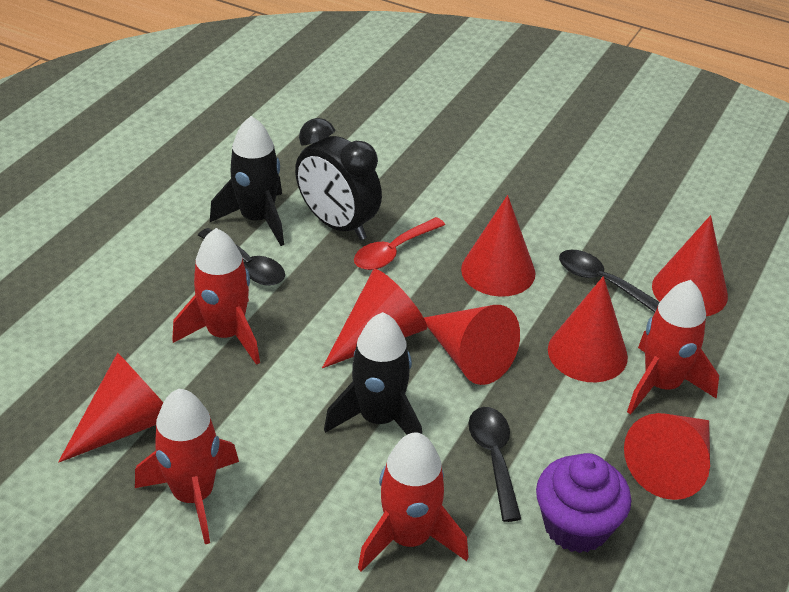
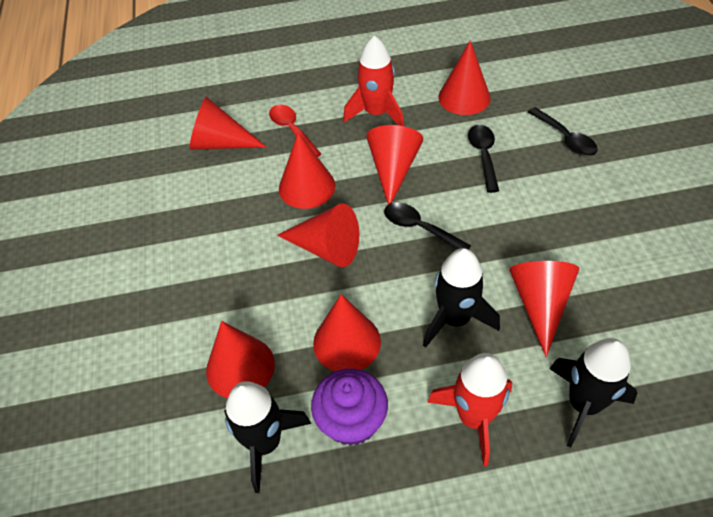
black clock: [295,118,382,240] = 1 -> none = 0
black rocket: [210,116,284,246] [324,312,422,435] = 2 -> [224,381,311,493] [423,248,500,348] [549,338,637,448] = 3
red cone: [58,353,163,463] [322,269,427,368] [424,305,520,385] [461,195,535,297] [548,276,628,382] [624,413,710,500] [652,215,728,316] = 7 -> [190,97,266,150] [206,321,275,398] [277,203,359,267] [279,132,335,209] [313,294,381,371] [366,125,423,205] [438,40,491,115] [509,261,579,357] = 8
red rocket: [135,389,239,544] [172,228,260,365] [358,432,469,572] [627,280,719,415] = 4 -> [343,35,404,126] [427,353,512,466] = 2

